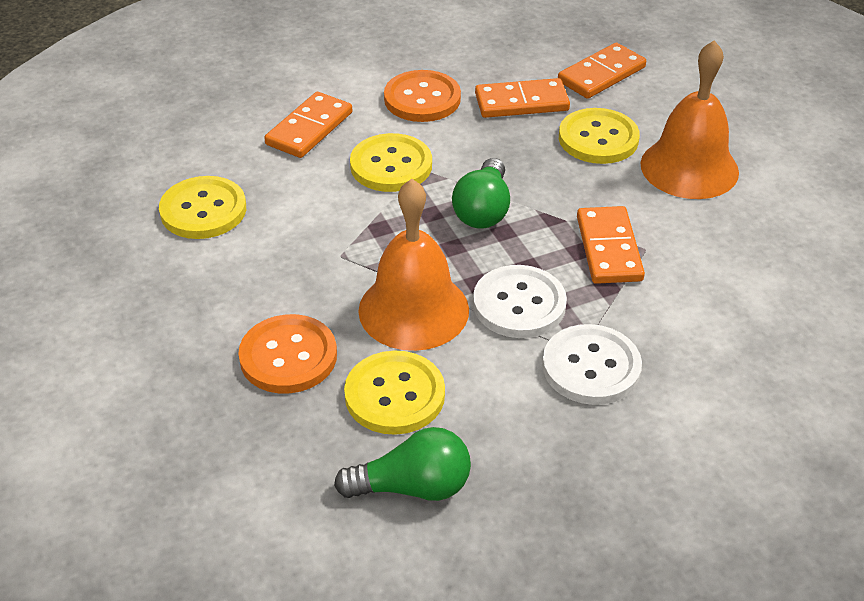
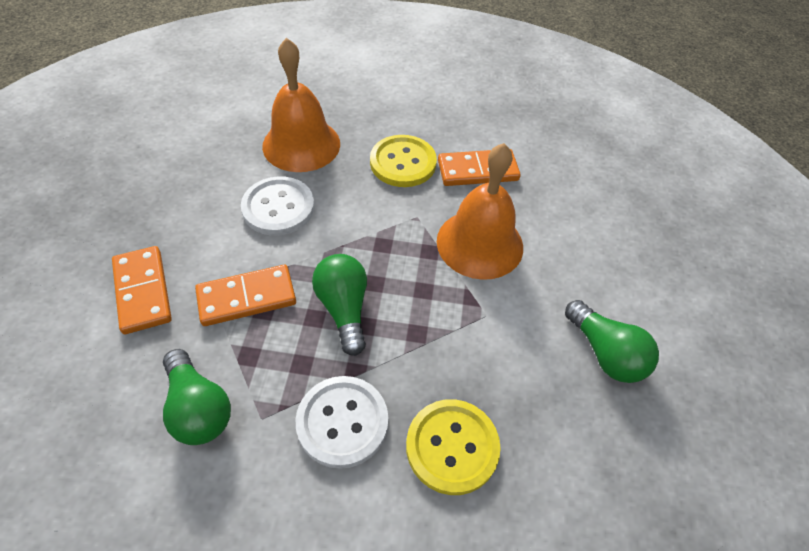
green light bulb: [334,427,471,501] [452,158,510,229] = 2 -> [163,349,231,445] [312,254,367,356] [565,300,659,383] = 3
orange button: [238,314,337,394] [384,70,461,122] = 2 -> none = 0
orange domino: [264,92,352,158] [475,78,570,118] [558,43,646,99] [577,206,645,284] = 4 -> [112,246,172,334] [195,265,296,326] [438,149,521,186] = 3
yellow button: [159,176,246,239] [344,351,445,435] [350,133,432,192] [559,108,640,164] = 4 -> [370,135,437,187] [406,399,501,495] = 2

